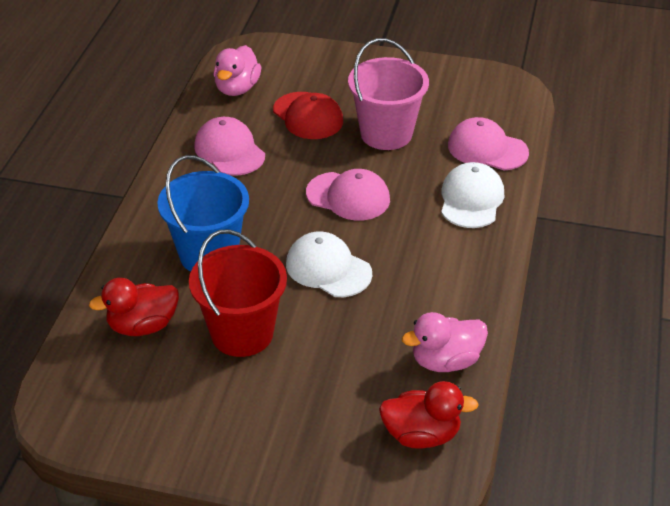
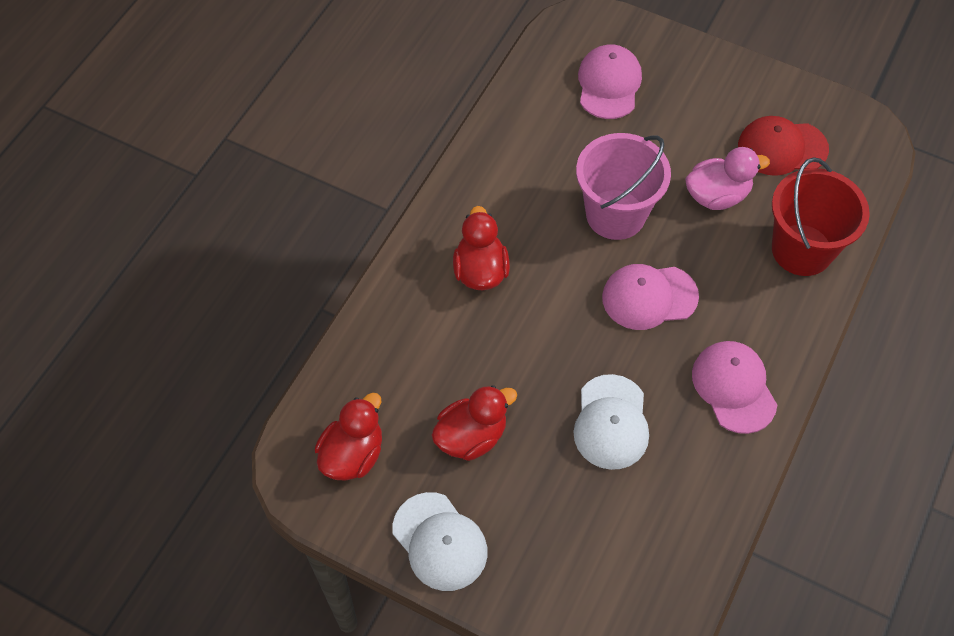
blue bucket: [157,155,249,272] = 1 -> none = 0
pink duck: [214,45,261,96] [402,312,488,372] = 2 -> [685,147,770,210] = 1
red duck: [89,278,179,336] [379,381,479,449] = 2 -> [315,393,382,481] [431,385,517,461] [453,206,510,290] = 3

